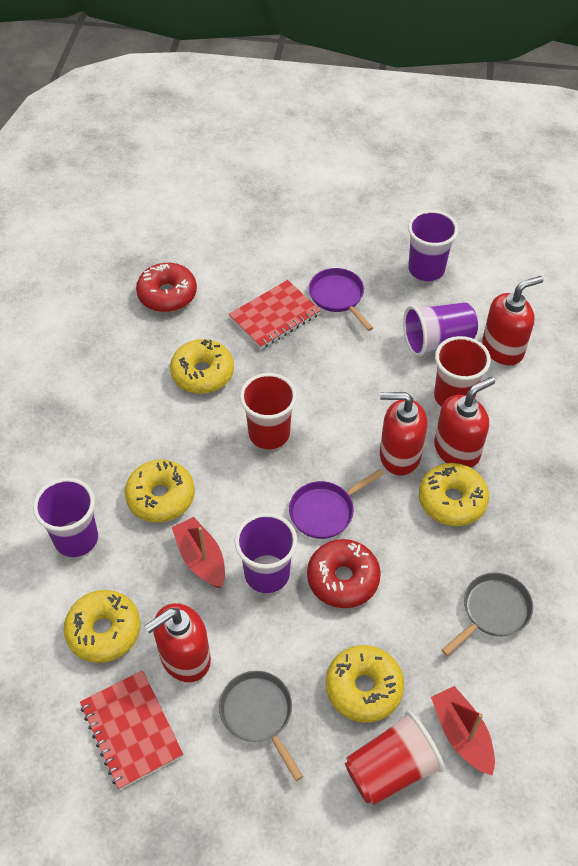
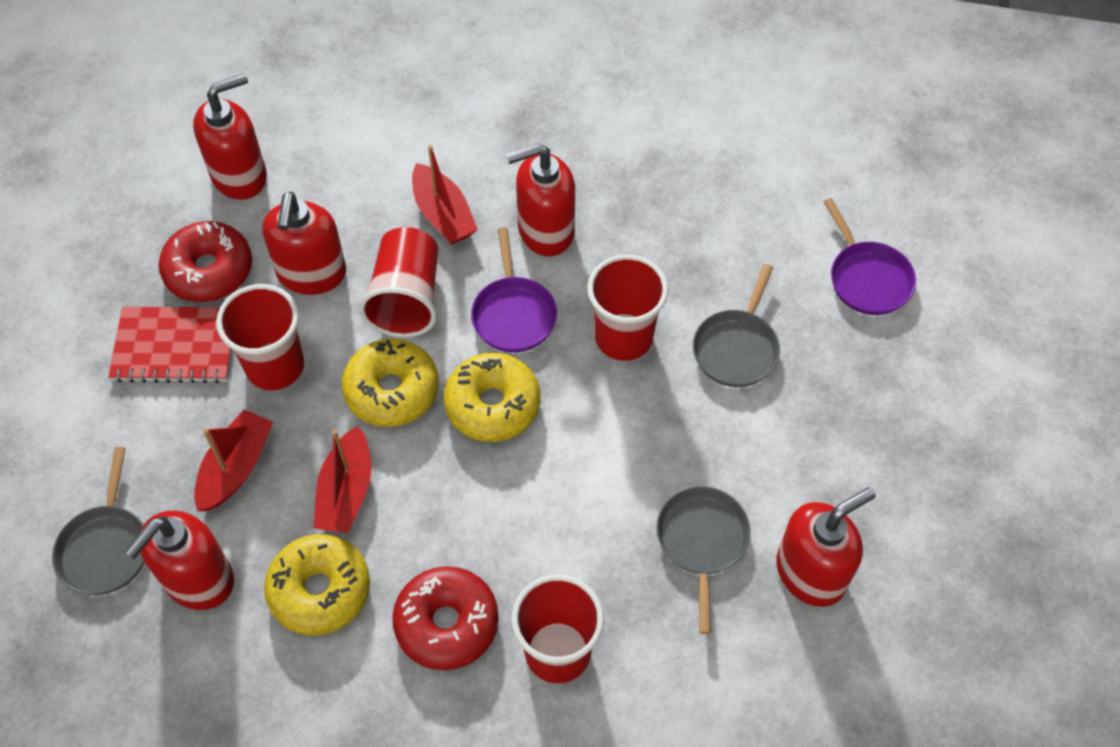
grey pan: [219,671,303,781] [442,572,533,656] = 2 -> [52,447,145,595] [656,486,751,634] [693,264,780,387] = 3
purple cup: [33,478,98,557] [234,513,297,593] [403,302,478,357] [408,210,458,281] = 4 -> none = 0
red boat: [172,517,225,588] [431,686,495,776] = 2 -> [194,410,273,511] [314,426,371,533] [412,145,478,245] = 3
red cup: [240,373,297,449] [345,710,445,805] [434,336,491,407] = 3 -> [216,284,304,390] [359,227,438,338] [512,574,604,683] [587,255,668,361] = 4
red notebook: [80,670,183,790] [229,280,321,349] = 2 -> [108,307,232,383] = 1
red soap dispenser: [144,603,211,682] [380,392,427,475] [434,377,495,468] [482,276,543,365] = 4 -> [124,510,234,610] [193,74,267,200] [262,192,346,295] [506,144,575,256] [776,487,876,607] = 5
yellow donut: [64,590,140,663] [125,459,195,523] [170,339,234,394] [326,645,404,723] [419,463,489,526] = 5 -> [264,534,370,636] [342,338,439,427] [444,353,540,442] = 3

